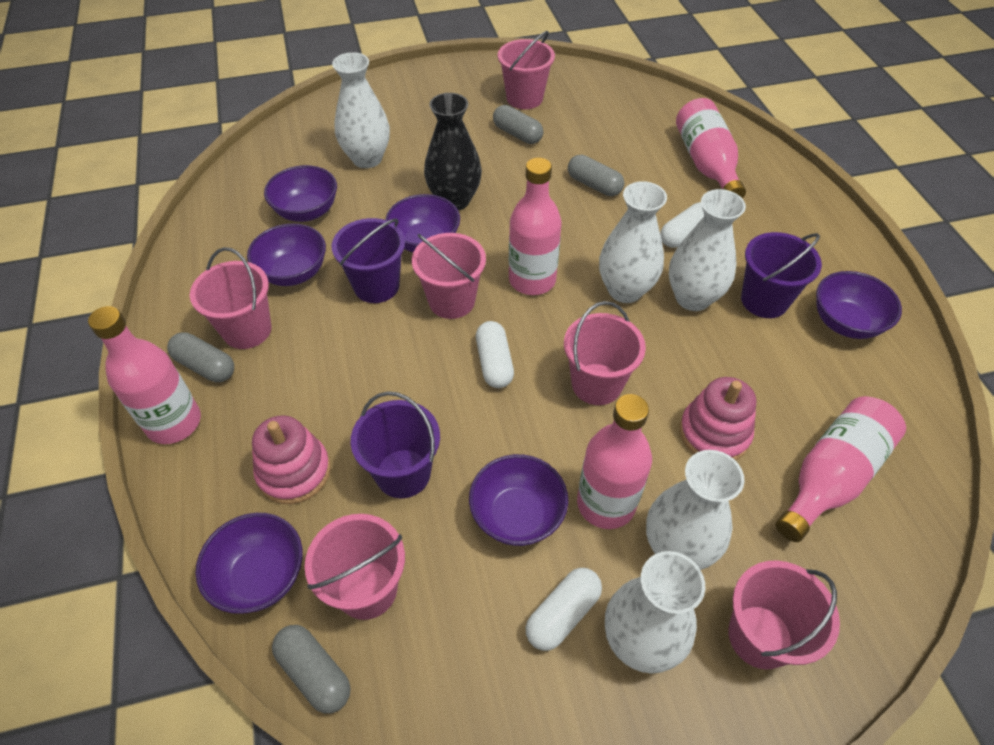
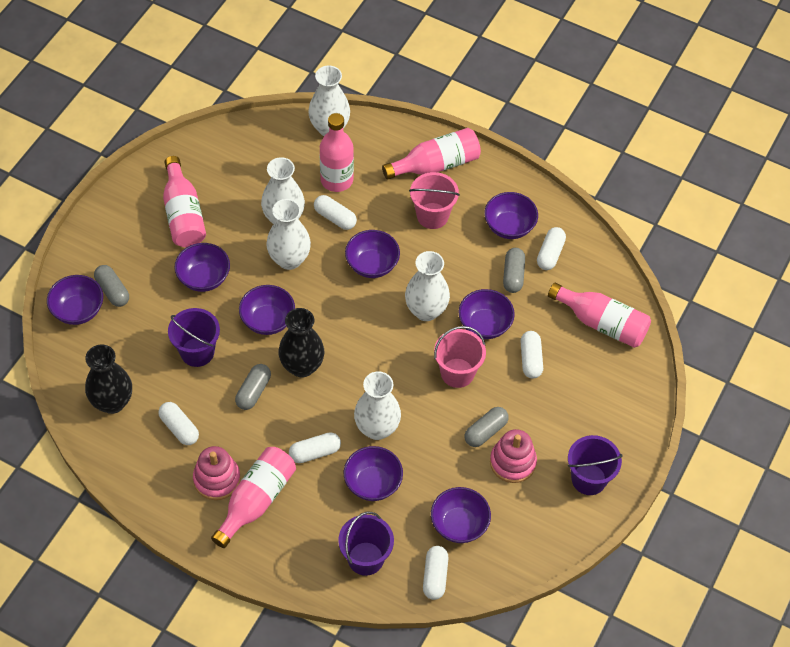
black vase: [424,93,482,210] = 1 -> [85,344,132,414] [278,308,324,378] = 2
pink bucket: [190,247,271,349] [305,514,405,620] [412,233,486,319] [498,31,555,109] [564,301,646,405] [728,560,840,669] = 6 -> [409,172,460,229] [434,326,486,388] = 2
purple bowl: [195,513,303,614] [247,223,326,286] [264,165,337,222] [385,194,460,252] [469,454,568,546] [816,271,902,339] = 6 -> [47,275,103,325] [175,243,230,292] [239,285,295,335] [344,446,403,501] [345,230,400,278] [431,487,491,543] [458,289,515,339] [484,192,538,239] = 8
white capsule: [476,321,514,388] [526,568,602,651] [660,202,704,248] = 3 -> [158,402,199,445] [289,432,341,463] [314,195,357,230] [423,546,448,600] [520,331,543,378] [537,227,566,270] = 6

